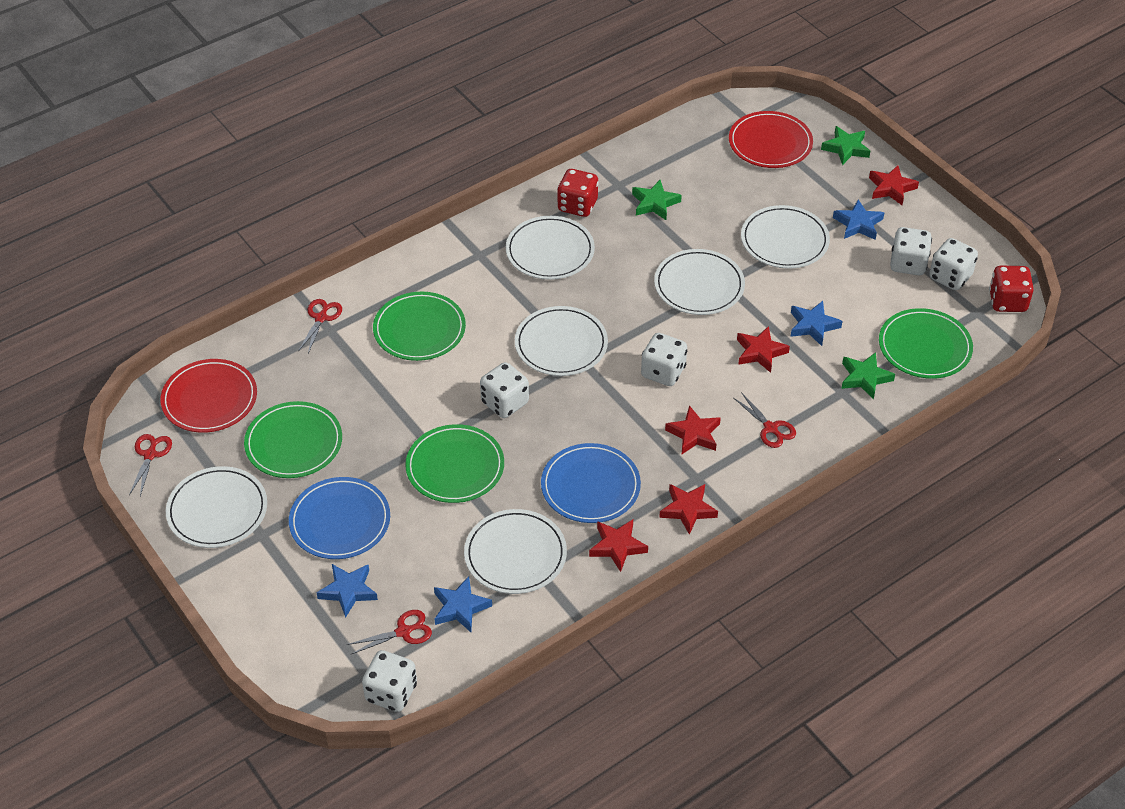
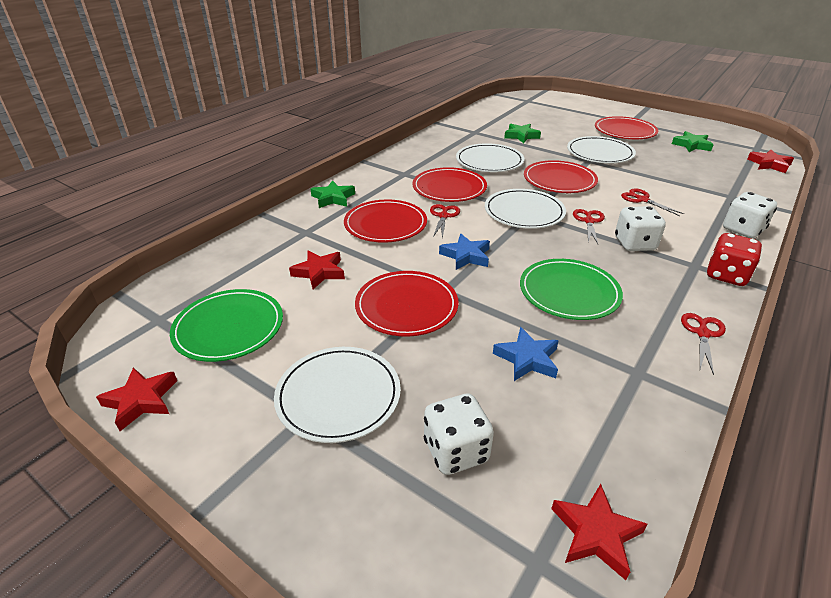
blue plate: [289,477,390,559] [541,443,641,523] = 2 -> none = 0
blue star: [317,564,378,618] [434,576,492,632] [790,301,842,346] [833,200,884,240] = 4 -> [439,234,490,270] [493,327,559,381] = 2
green plate: [244,401,342,478] [373,292,466,361] [405,424,504,503] [879,308,973,379] = 4 -> [170,289,283,362] [520,259,623,320] = 2
red dice: [557,169,599,217] [989,266,1034,312] = 2 -> [707,233,762,286] = 1
red plate: [160,359,257,433] [729,111,813,168] = 2 -> [344,200,427,243] [355,271,459,337] [412,167,487,202] [524,160,598,193] [595,116,658,139] = 5
red star: [589,520,648,572] [659,484,718,535] [665,405,721,454] [737,326,790,373] [869,165,919,205] = 5 -> [96,367,177,431] [289,250,345,289] [551,484,647,580] [747,150,794,173] = 4
white dice: [362,650,417,712] [480,362,529,418] [641,333,687,386] [890,227,932,275] [929,238,978,290] = 5 -> [424,393,494,475] [615,206,666,251] [723,192,777,238] = 3
white plate: [166,466,267,548] [464,509,567,594] [506,216,595,280] [515,306,608,376] [654,249,745,315] [741,205,830,269] = 6 -> [274,347,401,443] [456,143,524,172] [485,189,566,229] [567,136,636,163] = 4

